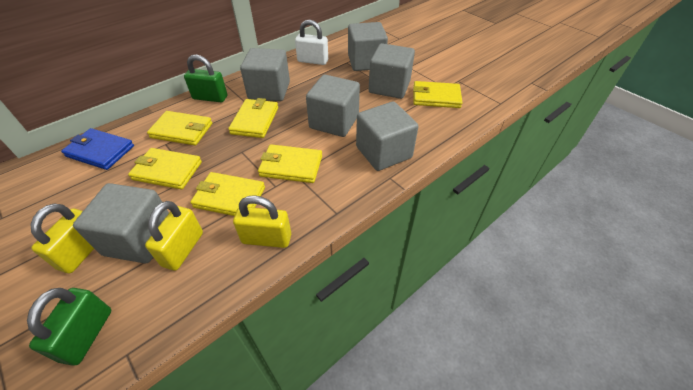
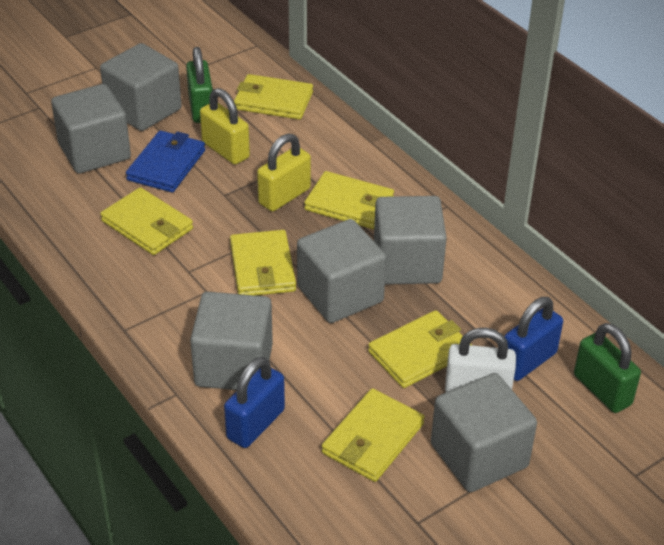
blue padlock: none = 0 -> [224,357,285,448] [504,297,563,381] = 2
yellow padlock: [31,204,94,274] [145,201,203,271] [233,195,291,248] = 3 -> [200,88,250,165] [257,133,311,212] = 2

